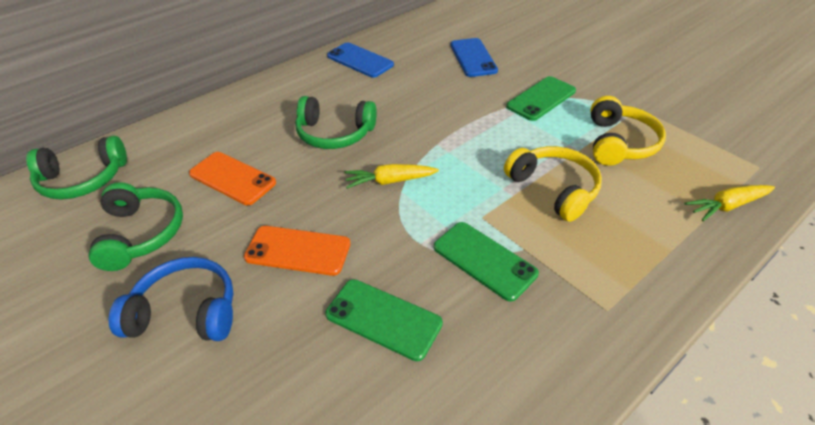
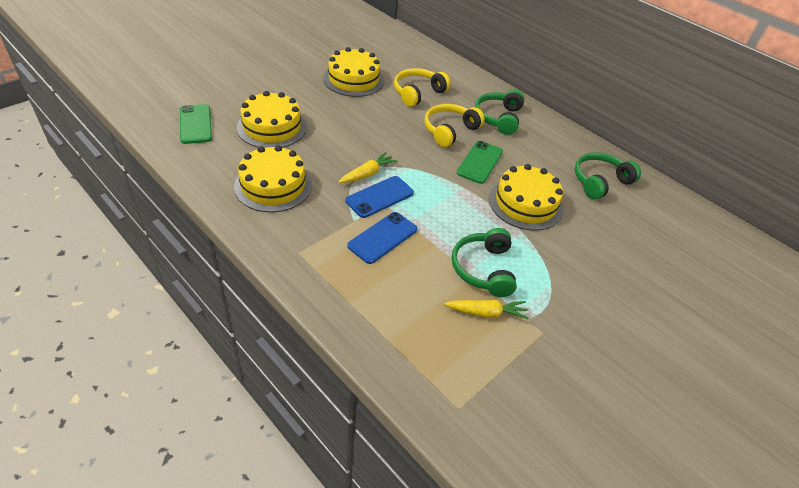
blue headphones: [109,257,234,341] = 1 -> none = 0
green phone: [325,279,443,361] [434,222,539,302] [506,76,576,121] = 3 -> [180,104,212,144] [457,141,503,184] = 2
orange phone: [189,152,276,205] [244,226,350,276] = 2 -> none = 0
yellow cake: none = 0 -> [234,145,312,212] [237,91,307,148] [323,47,384,97] [489,164,563,231] = 4

